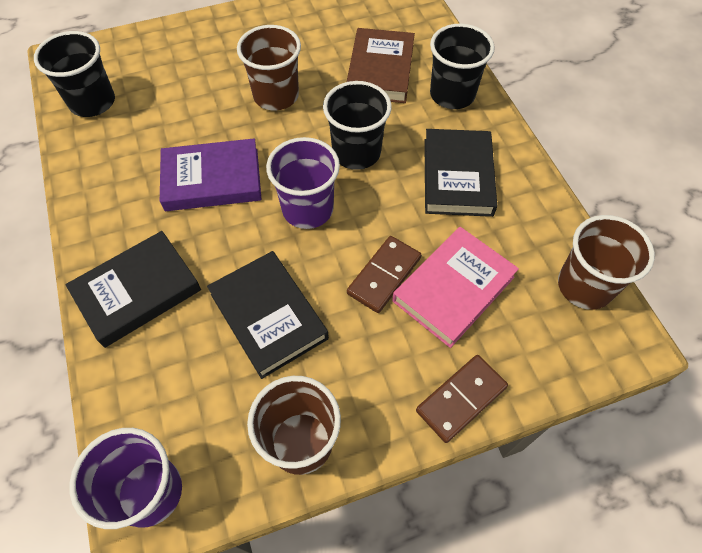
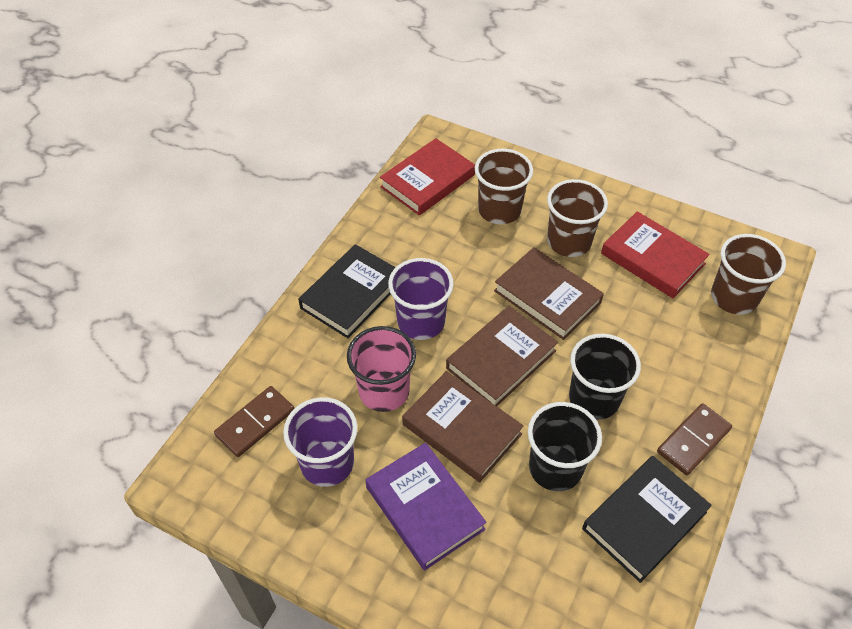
black book: [65,231,201,348] [207,251,329,379] [424,129,497,217] = 3 -> [298,244,396,338] [582,456,712,583] = 2
black cup: [34,31,115,117] [323,81,392,170] [430,24,495,109] = 3 -> [528,402,602,491] [569,334,641,420] = 2
brown book: [347,28,415,103] = 1 -> [402,371,524,482] [446,306,558,406] [494,247,604,340] = 3
pink book: [392,227,519,348] = 1 -> none = 0
pink cup: none = 0 -> [347,326,416,412] = 1
red book: none = 0 -> [380,138,475,216] [601,211,710,298] = 2

